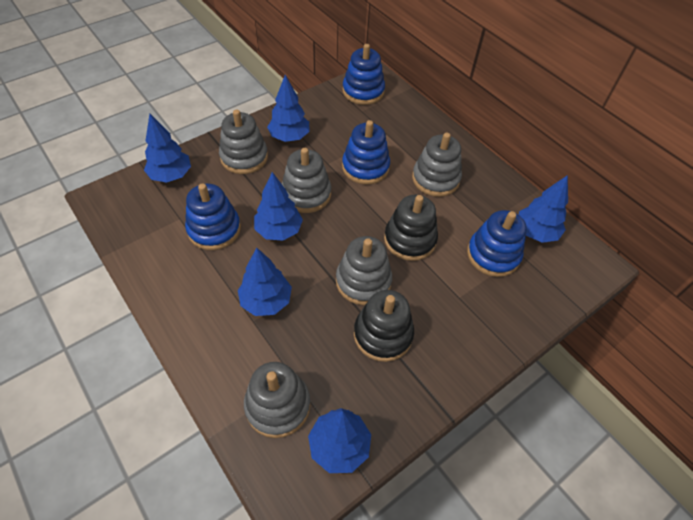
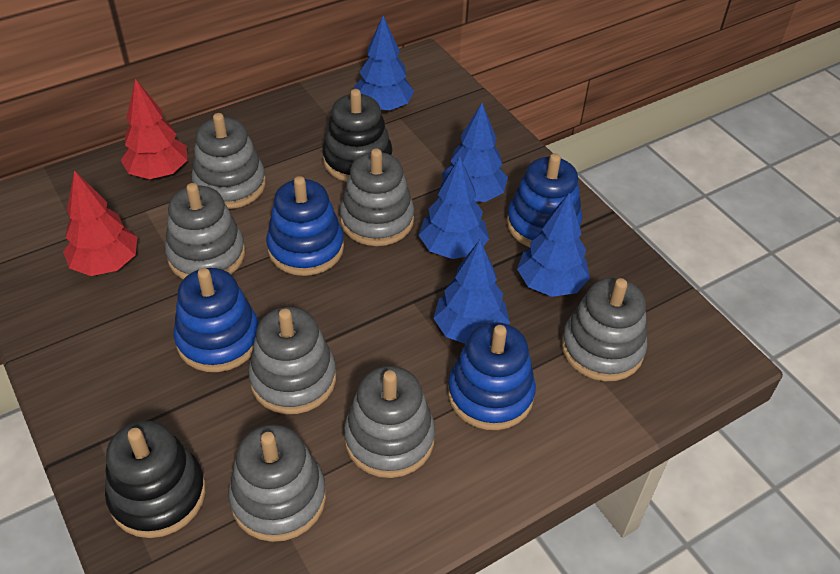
blue tree: [144,114,191,183] [238,247,292,316] [254,172,303,241] [267,75,309,142] [308,408,371,473] [519,175,568,243] = 6 -> [354,16,414,112] [419,157,489,259] [434,240,510,344] [442,103,508,202] [517,193,590,297] = 5
grey stacking toy: [219,110,268,174] [244,362,310,438] [282,148,331,213] [336,236,392,305] [412,133,462,197] = 5 -> [165,183,245,279] [191,113,266,209] [229,425,326,542] [248,307,336,414] [340,148,414,246] [344,366,435,478] [561,278,647,381] = 7
red tree: none = 0 -> [63,170,137,276] [121,79,187,179] = 2

